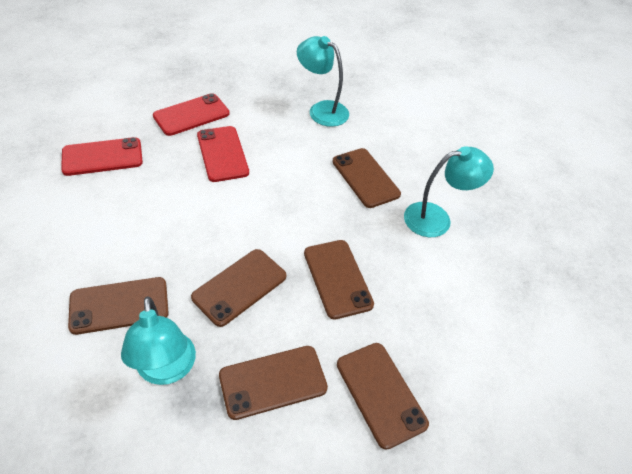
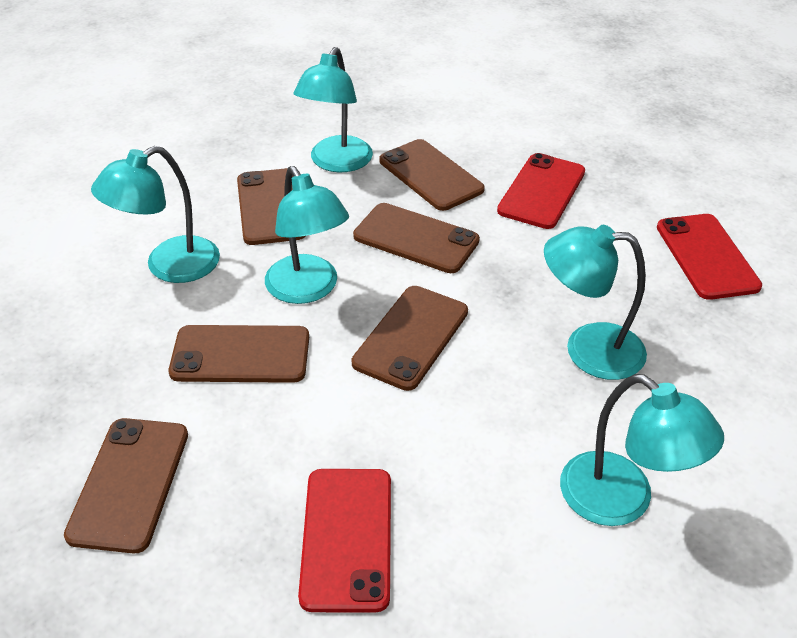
turquoise lamp: [121,296,196,385] [297,36,349,127] [404,146,494,237] = 3 -> [91,146,220,283] [265,166,349,304] [293,47,373,172] [544,225,647,380] [560,374,724,526] = 5

